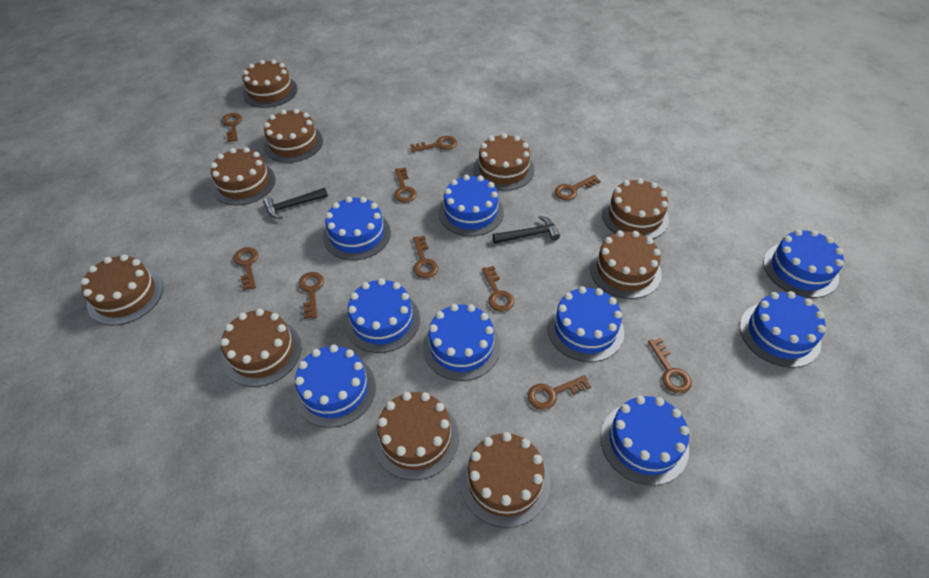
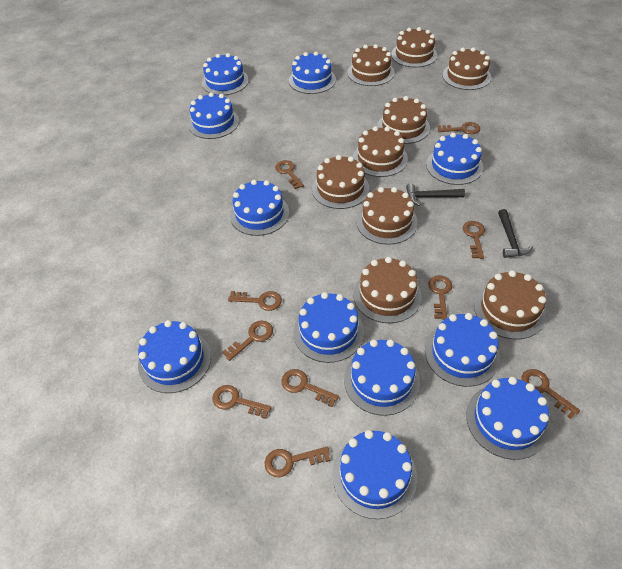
blue cake: [294,344,376,428] [323,197,391,260] [345,278,420,353] [423,304,500,381] [439,175,504,236] [547,286,624,362] [600,395,689,486] [740,291,826,368] [763,229,844,298] = 9 -> [138,320,211,393] [188,92,239,139] [202,53,249,95] [230,180,289,236] [289,52,336,94] [293,292,364,363] [332,430,417,519] [344,339,420,416] [425,313,500,387] [426,133,483,185] [466,377,549,460] = 11
brown cake: [81,254,163,325] [210,147,275,205] [220,309,301,387] [243,59,297,108] [264,109,323,163] [373,392,459,480] [460,432,550,528] [473,133,535,191] [590,231,662,299] [602,178,669,239] = 10 -> [312,155,369,209] [347,44,395,86] [353,126,408,177] [353,257,421,323] [356,187,418,245] [377,96,430,144] [391,27,437,67] [443,47,491,90] [474,270,546,340] = 9

